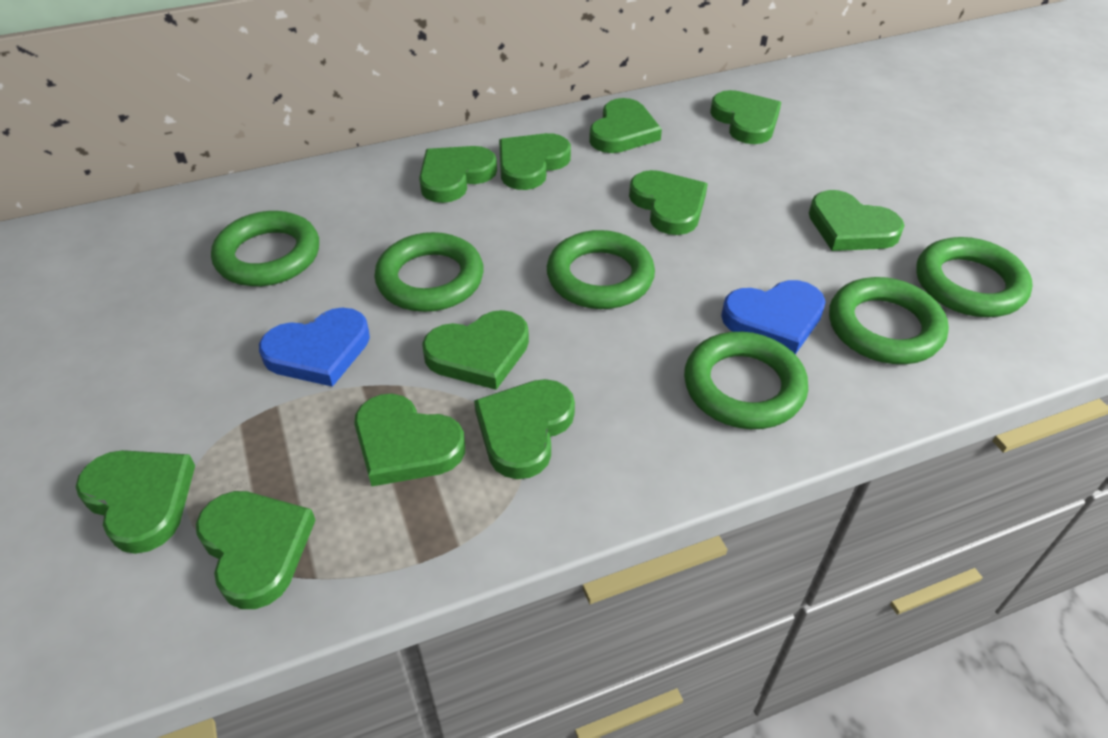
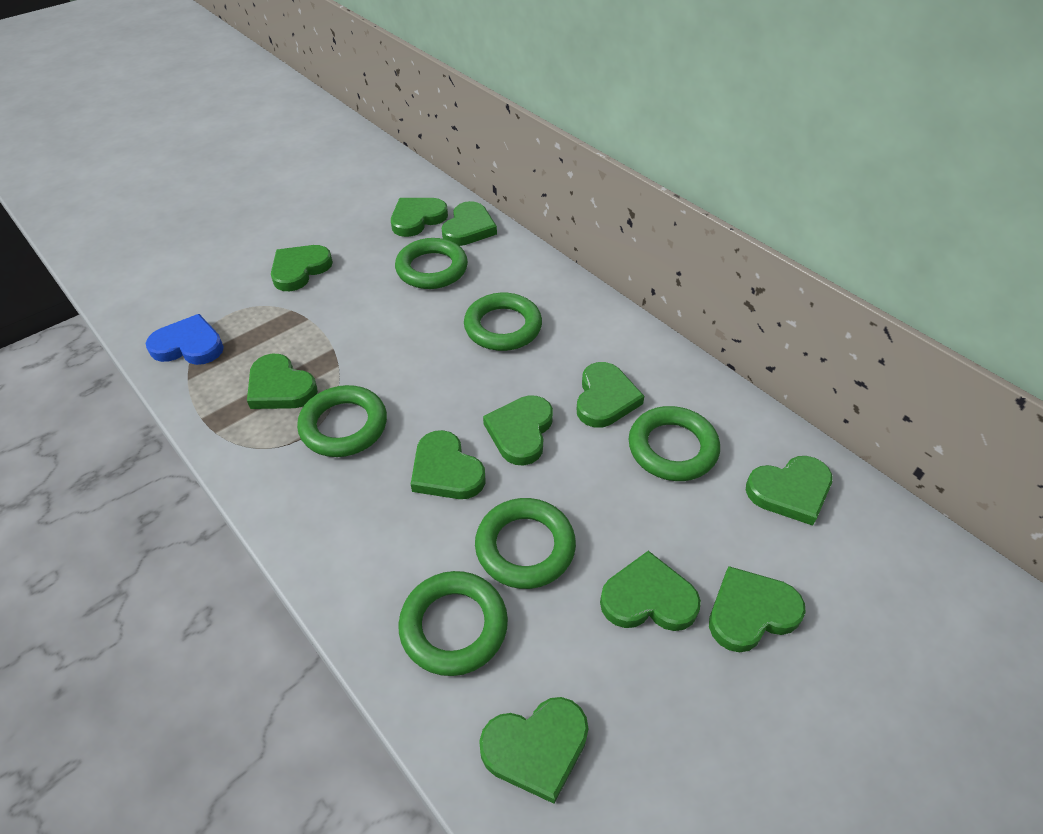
blue heart: [259,308,370,387] [721,280,826,354] = 2 -> [146,314,224,365] = 1

